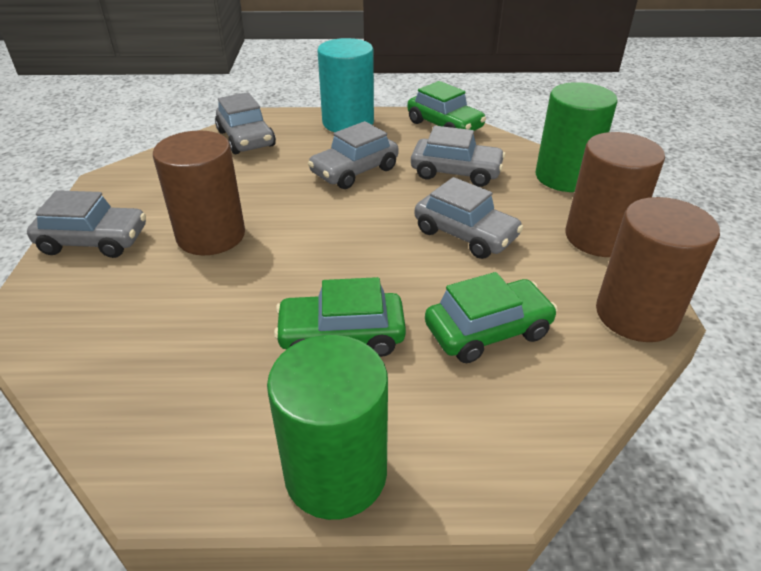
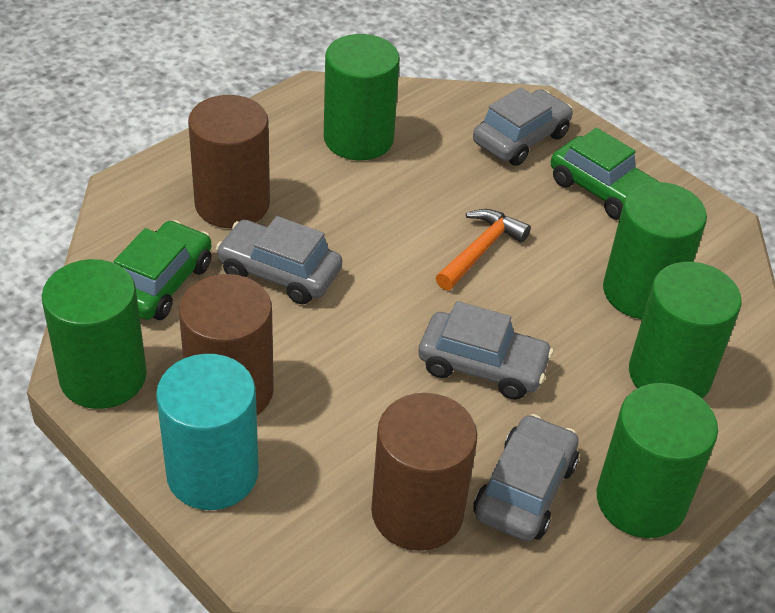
green car: [274,277,406,357] [407,81,486,131] [425,272,558,363] = 3 -> [114,220,211,320] [551,128,659,220] = 2
green cylinder: [267,335,388,520] [536,82,618,192] = 2 -> [42,259,147,409] [324,34,400,160] [597,383,718,538] [603,182,707,319] [629,262,742,398] = 5
grey car: [27,190,146,258] [215,92,276,154] [308,121,399,189] [411,126,506,187] [415,177,523,259] = 5 -> [216,216,342,304] [418,301,553,400] [473,87,573,166] [473,414,579,541] = 4
orange hammer: none = 0 -> [436,209,531,290] = 1

